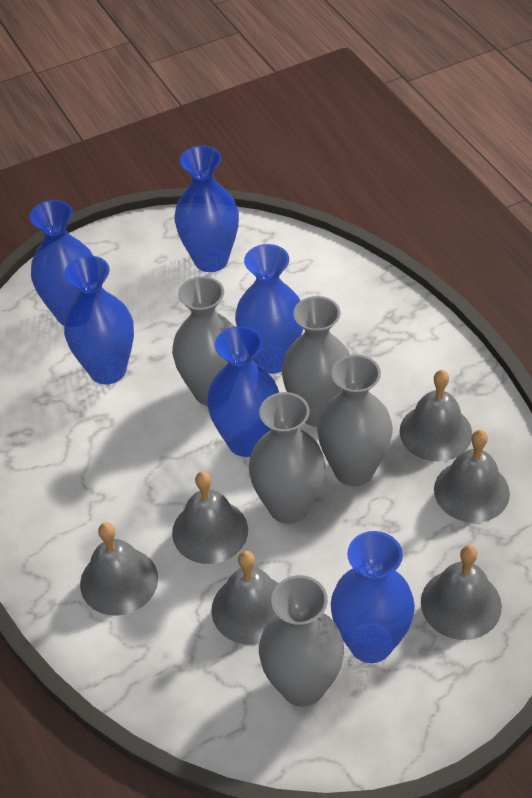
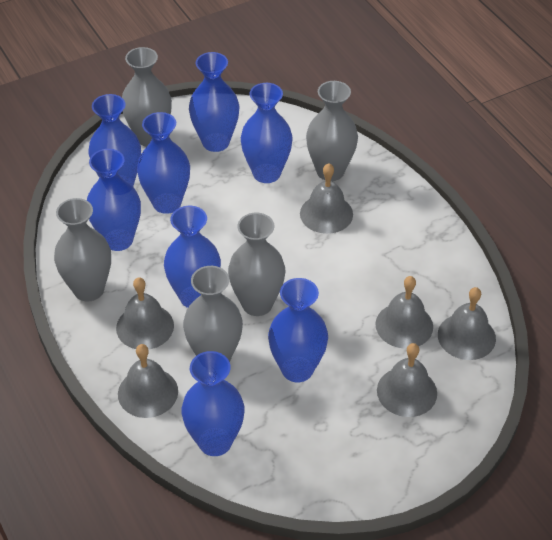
blue vase: [29,200,93,325] [64,256,134,385] [175,146,239,272] [207,326,279,457] [235,244,303,374] [331,531,415,663] = 6 -> [87,149,141,251] [89,94,141,186] [137,112,190,214] [164,206,221,308] [182,351,245,456] [189,52,239,152] [241,83,293,183] [268,278,328,382] = 8

